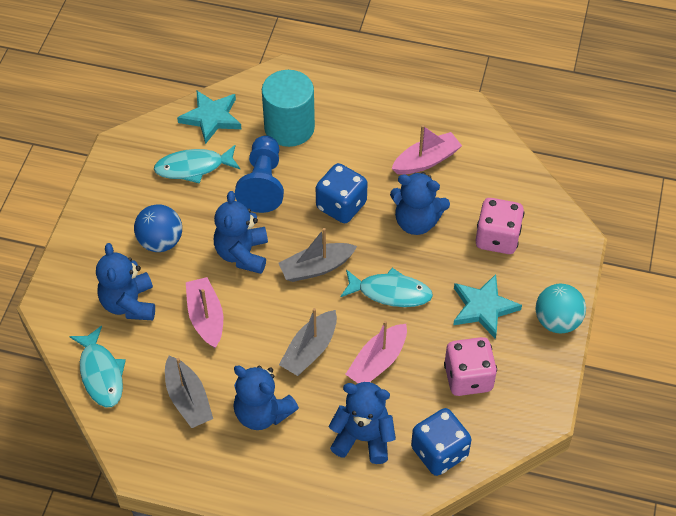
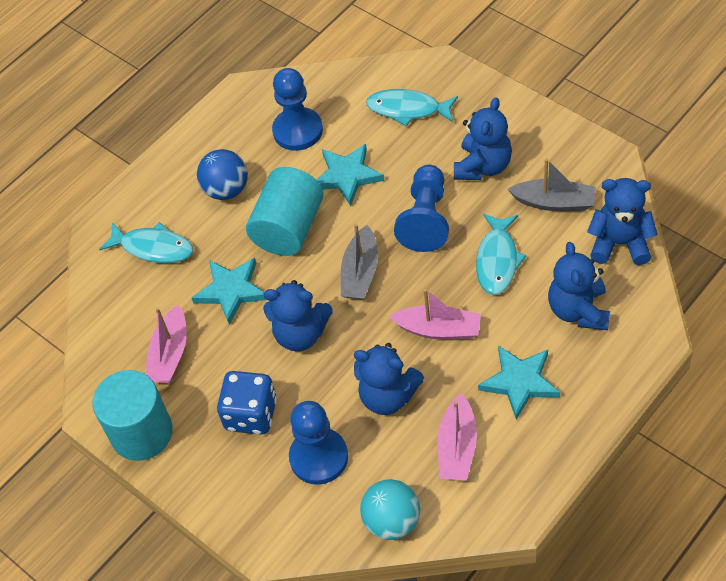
blue dice: [316,163,367,223] [411,408,472,476] = 2 -> [217,371,277,435] = 1
blue pawn: [235,135,284,213] = 1 -> [272,68,323,151] [289,401,348,485] [394,165,449,252] = 3
grey boat: [165,356,213,428] [279,228,357,282] [279,308,337,376] = 3 -> [341,224,378,300] [508,158,596,211] = 2
pink dice: [444,337,497,396] [475,198,524,254] = 2 -> none = 0
turquoise cylinder: [262,70,315,147] = 1 -> [93,370,173,461] [246,167,324,256] = 2
turquoise star: [177,90,241,144] [453,274,522,339] = 2 -> [192,258,267,325] [316,144,385,206] [478,345,560,420] = 3

